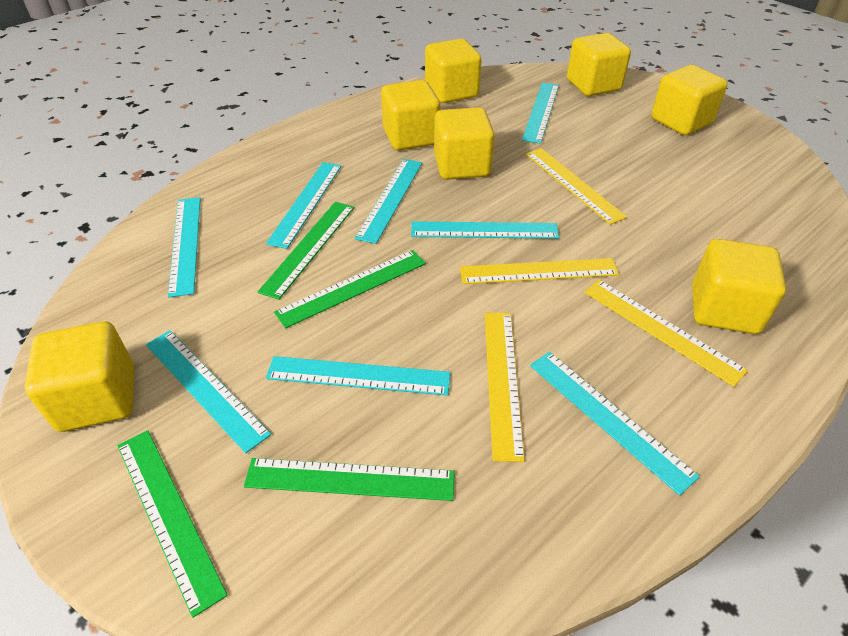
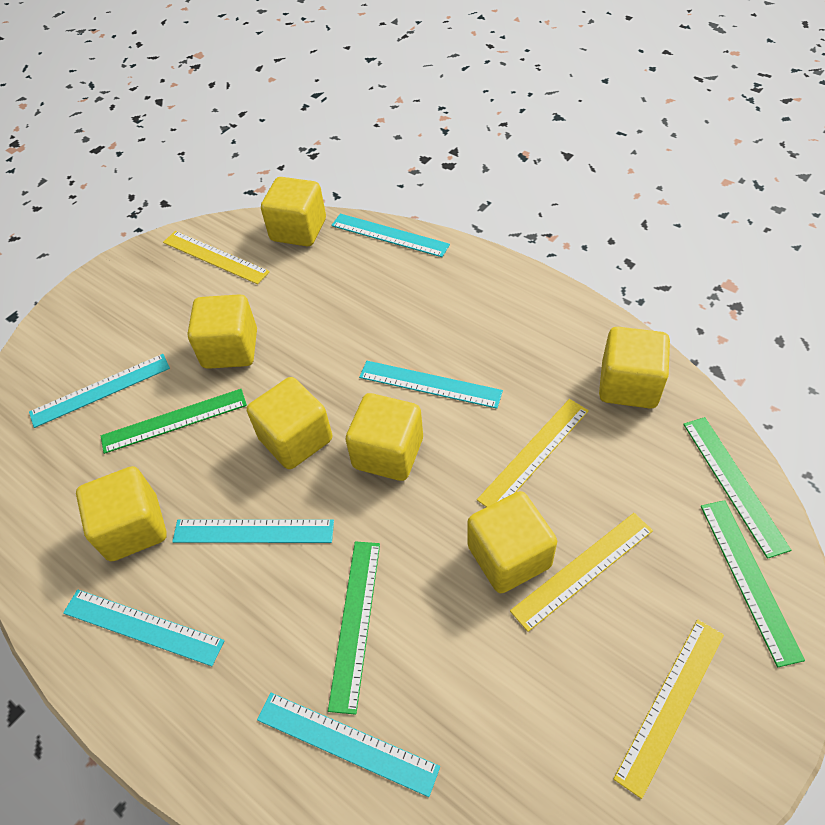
turquoise ruler: [146,330,271,453] [168,197,201,298] [266,162,342,249] [266,356,451,396] [355,159,422,244] [411,221,559,239] [522,82,559,144] [530,352,700,496] = 8 -> [29,354,170,428] [63,590,225,666] [172,519,334,543] [257,693,440,797] [331,214,450,257] [359,361,503,409] = 6

